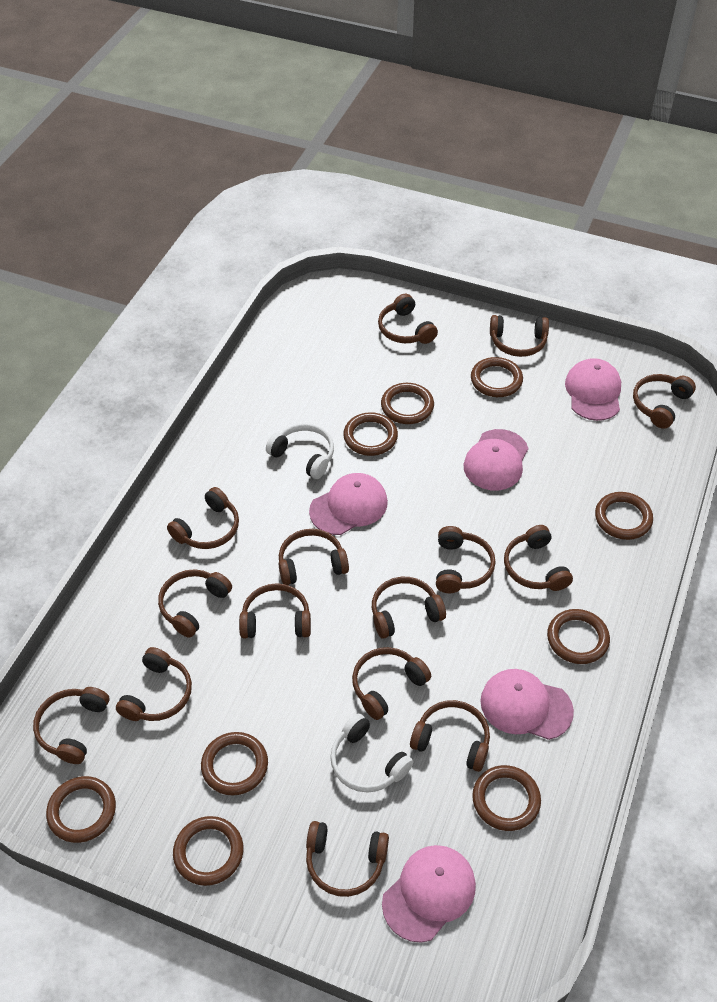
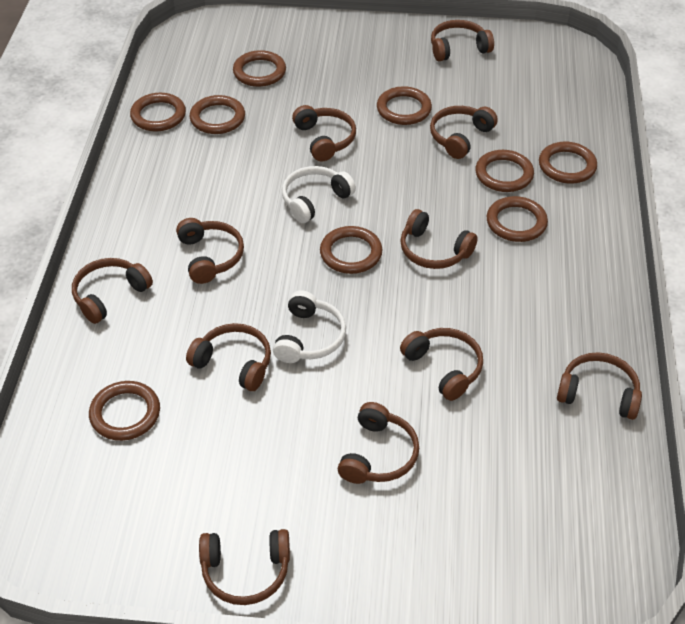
brown headphones: [33,687,109,764] [116,647,192,721] [158,569,232,638] [167,487,239,549] [239,583,311,639] [279,529,349,585] [306,821,389,897] [352,647,431,720] [372,577,446,639] [378,294,438,344] [410,700,490,772] [436,526,496,593] [490,315,549,357] [504,525,573,591] [633,374,696,429] = 15 -> [72,258,153,324] [176,218,244,284] [186,323,271,391] [199,529,290,605] [292,105,356,161] [338,402,419,484] [400,209,478,269] [400,328,483,401] [430,106,498,159] [431,20,494,61] [557,352,642,420] = 11
pink cap: [309,473,388,535] [382,845,476,943] [464,429,528,491] [480,669,574,740] [565,358,621,421] = 5 -> none = 0

